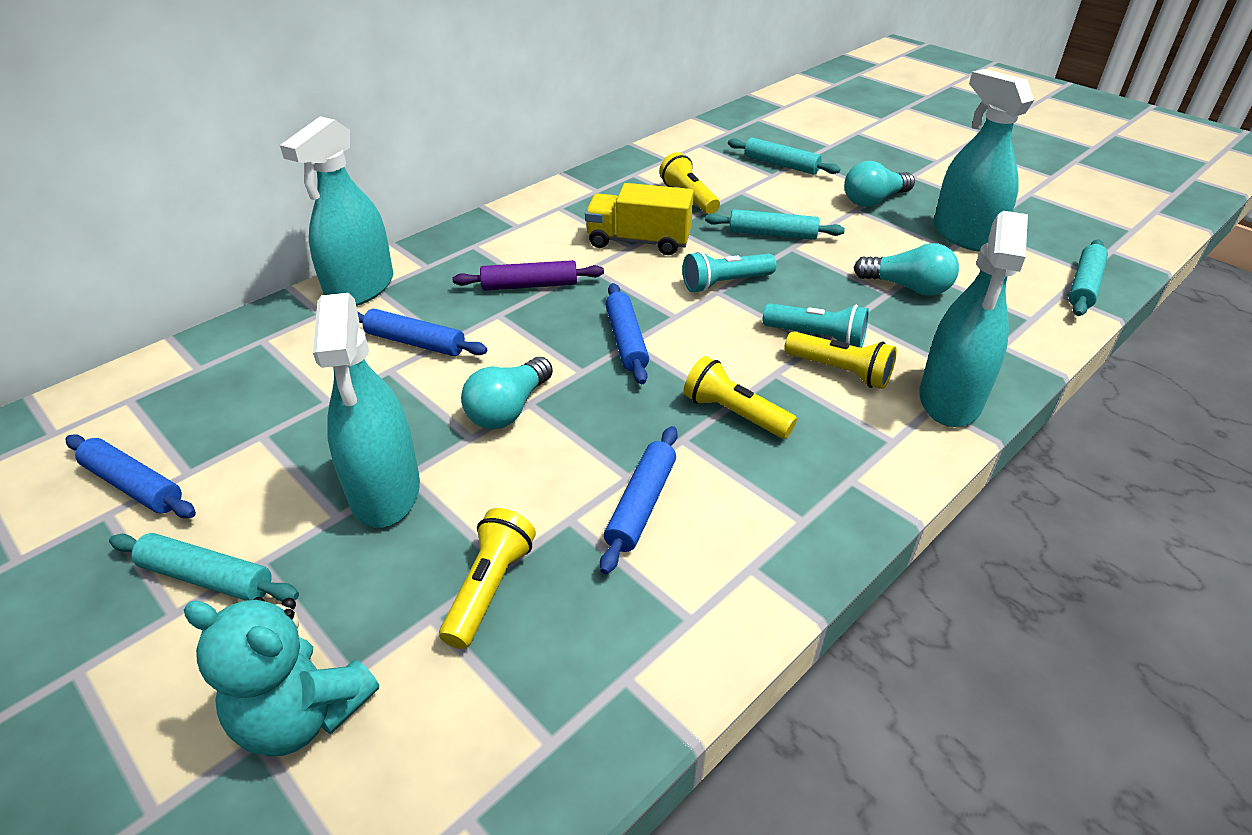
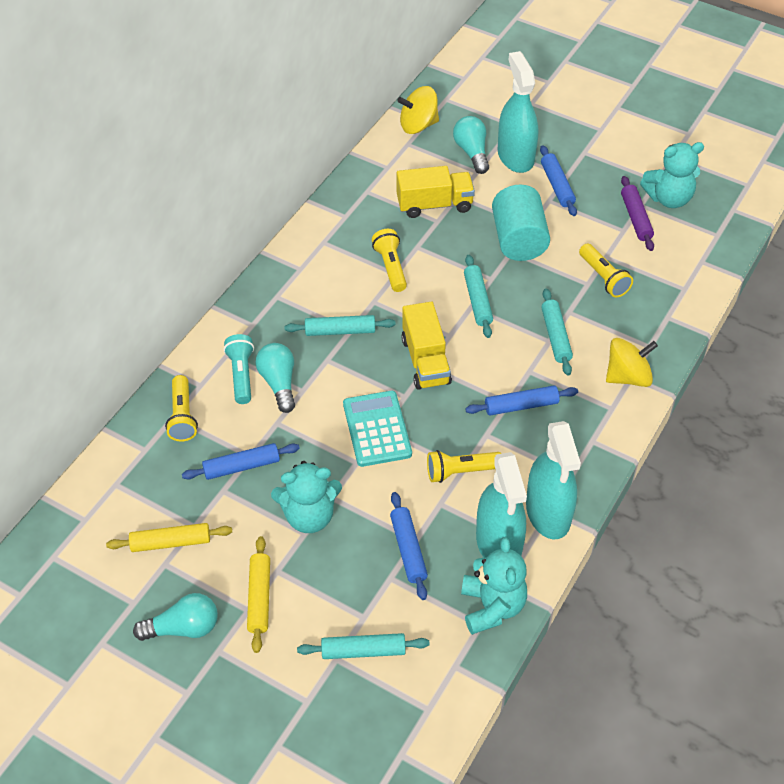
turquoise calculator: none = 0 -> [343,391,412,467] = 1
turquoise cylinder: none = 0 -> [492,185,550,261] = 1
turquoise flashlight: [683,251,777,293] [763,303,869,348] = 2 -> [224,334,254,404] = 1
turquoise spray bottle: [280,116,393,306] [313,293,420,528] [919,211,1028,427] [934,69,1034,252] = 4 -> [476,452,527,558] [498,51,538,173] [526,421,581,539] = 3
turquoise teddy bear: [184,597,379,756] = 1 -> [271,461,342,533] [461,537,527,635] [640,142,704,208] = 3
yellow rolling pin: none = 0 -> [106,523,232,552] [247,536,270,653] = 2
yellow spinning top: none = 0 -> [397,86,439,134] [606,338,658,387] = 2
yellow truck: [585,183,694,255] = 1 -> [397,166,475,218] [401,302,452,390] = 2

